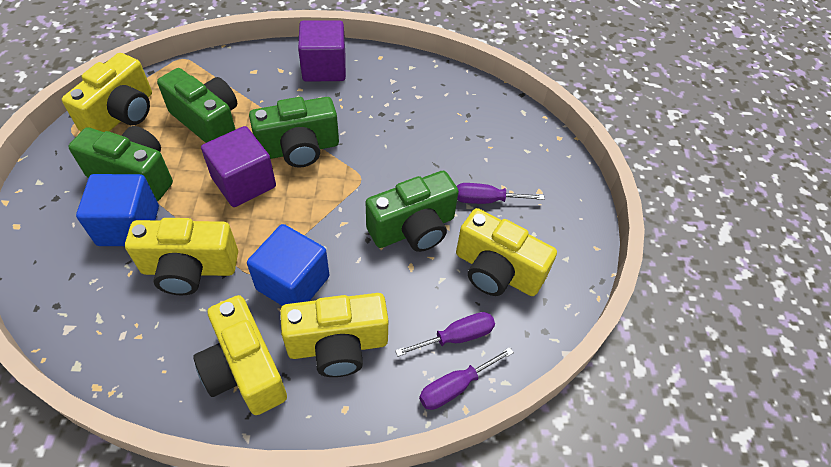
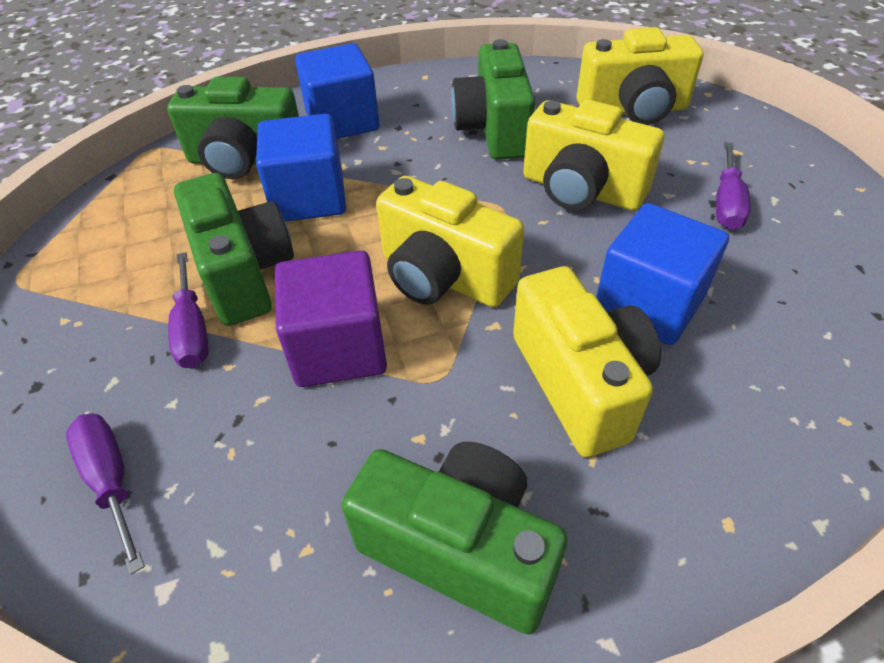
blue cube: [76,174,159,246] [247,224,329,306] = 2 -> [256,114,346,222] [295,43,379,139] [596,203,729,345] = 3
purple cube: [201,126,276,207] [298,20,346,82] = 2 -> [275,250,387,387] = 1
yellow camera: [62,53,152,132] [125,218,238,295] [193,295,287,415] [280,293,388,377] [456,208,557,296] = 5 -> [376,176,524,307] [513,266,661,457] [523,100,664,211] [577,27,703,125] = 4

